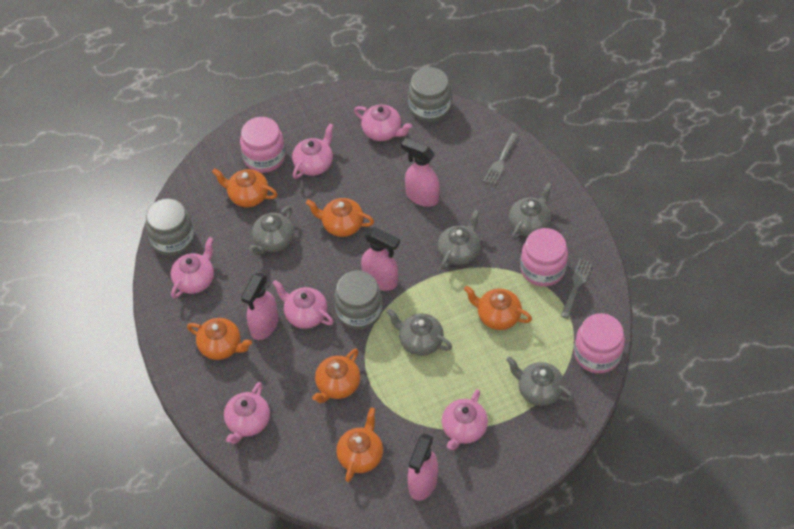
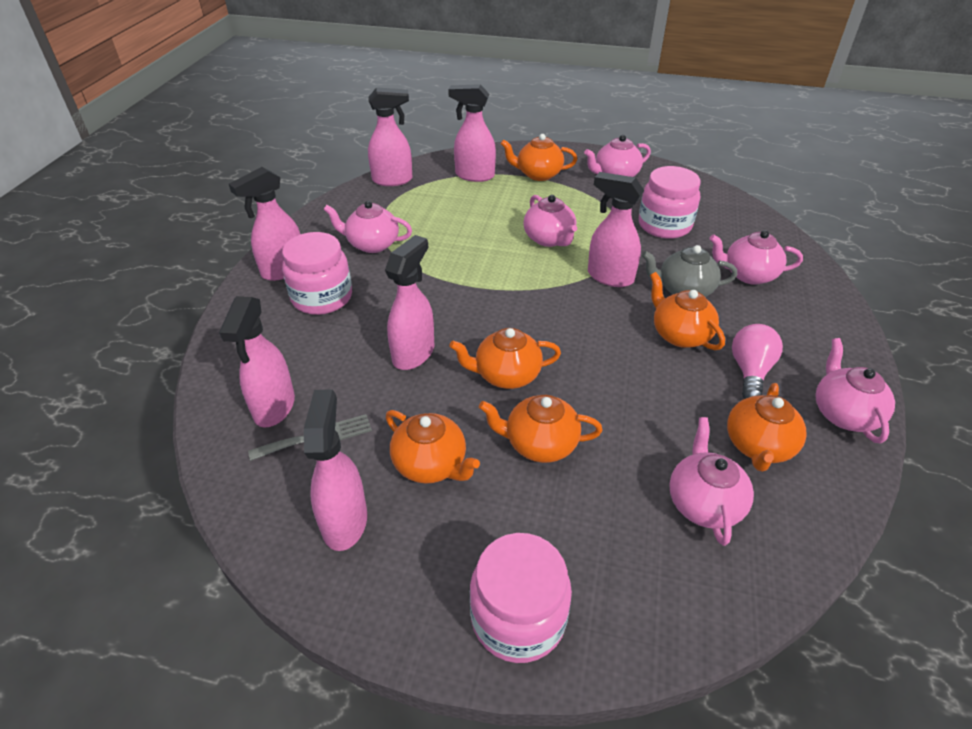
grey fork: [483,133,519,186] [561,259,592,319] = 2 -> [248,414,372,461] = 1
grey jar: [146,198,194,256] [334,270,382,330] [408,67,451,122] = 3 -> none = 0
grey teapot: [248,206,294,256] [386,308,452,356] [438,209,480,270] [506,356,574,406] [509,183,552,240] = 5 -> [642,245,737,297] = 1
pink light bulb: none = 0 -> [732,324,783,399] = 1
pink spray bottle: [241,273,278,340] [361,227,400,291] [401,138,440,207] [408,434,438,501] = 4 -> [219,296,295,427] [229,167,300,281] [304,389,367,551] [368,87,412,186] [385,235,434,370] [448,84,496,182] [588,172,644,287] = 7

